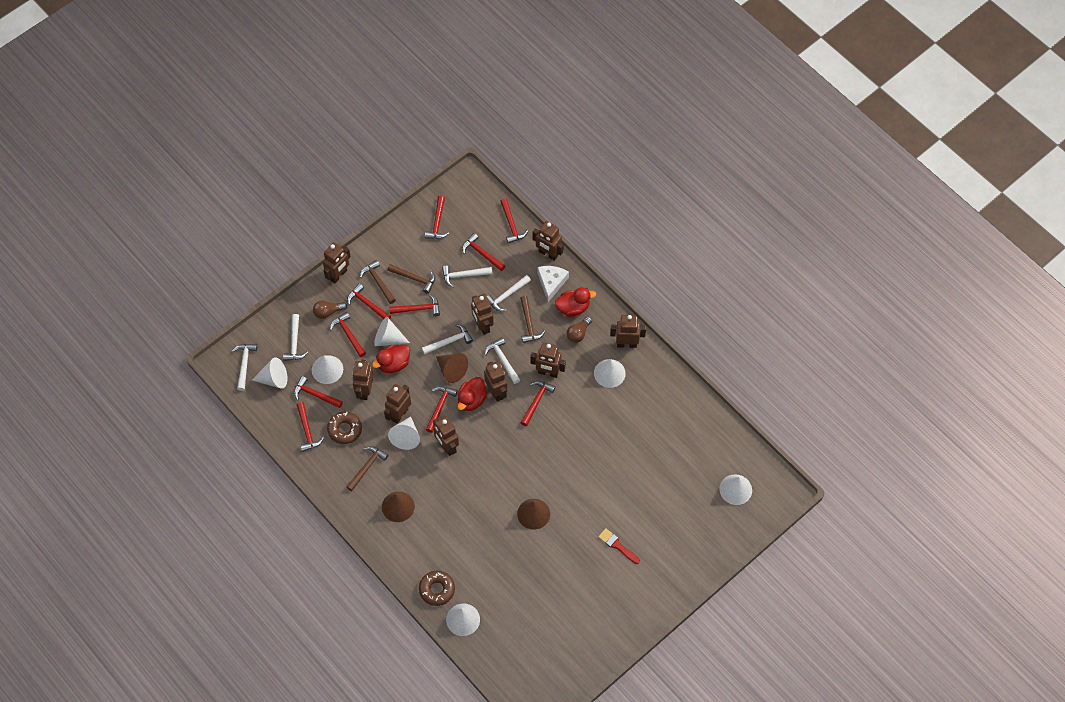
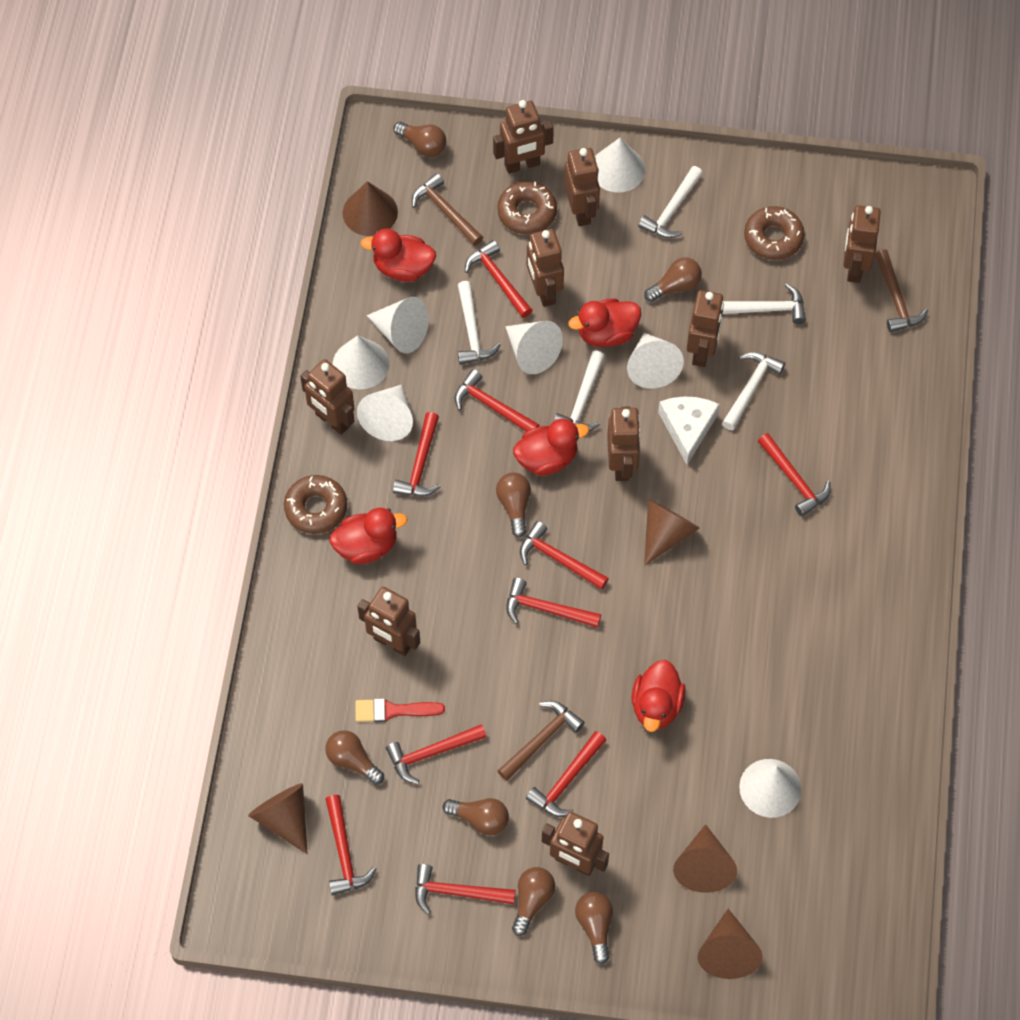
brown cone: [382,491,415,522] [436,353,468,383] [517,499,550,530] = 3 -> [248,783,308,854] [343,181,398,236] [644,499,700,566] [673,824,737,893] [698,909,763,979] = 5
brown donut: [327,411,362,444] [419,571,455,606] = 2 -> [284,475,347,534] [497,181,557,234] [744,206,805,260] = 3
brown hammer: [346,446,389,491] [360,260,396,304] [387,264,435,294] [520,296,545,343] = 4 -> [412,173,483,246] [498,701,585,781] [875,249,928,333] = 3
brown light bulb: [313,300,347,319] [566,316,592,343] = 2 -> [325,730,384,785] [393,122,446,157] [443,798,509,836] [496,472,531,537] [512,867,555,936] [575,892,613,964] [644,257,702,302] = 7
red duck: [372,344,410,373] [458,377,487,411] [555,287,596,317] = 3 -> [329,508,408,564] [360,229,436,282] [513,419,589,476] [568,298,641,347] [632,660,686,732] = 5
white hammer: [232,344,257,391] [283,314,308,361] [422,324,473,355] [442,266,492,287] [484,337,520,384] [487,275,531,311] = 6 -> [458,281,501,365] [554,351,605,431] [638,166,703,238] [722,352,785,430] [723,284,806,324] = 5

